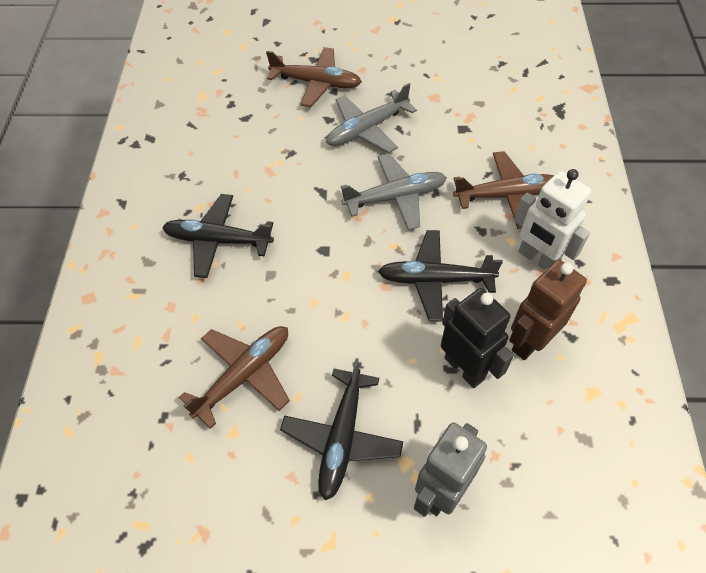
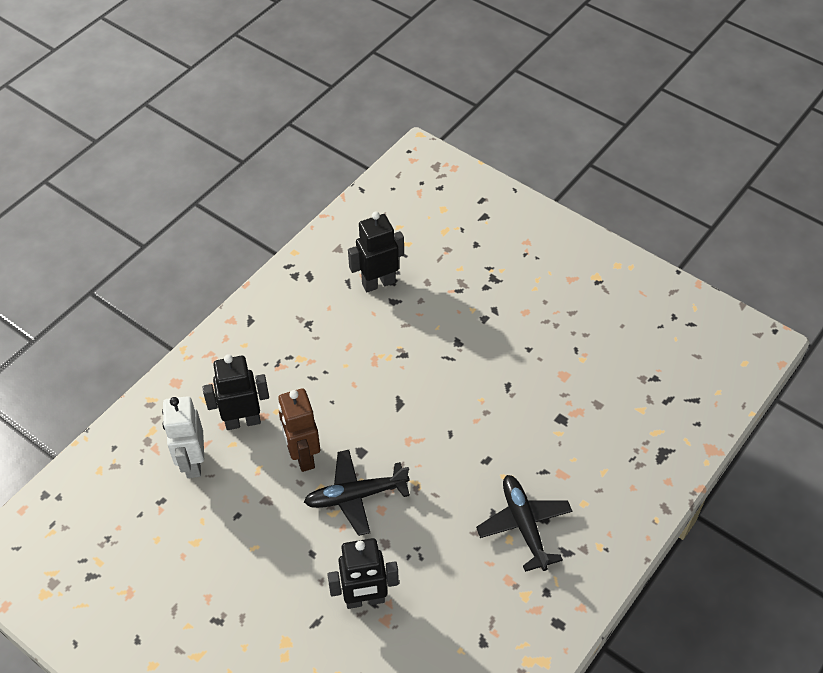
black plane: [162,194,274,278] [280,358,403,501] [378,230,503,322] = 3 -> [304,450,410,536] [476,475,572,572] = 2
black robot: [441,288,514,388] = 1 -> [202,354,269,430] [327,538,399,609] [348,211,404,292] = 3
brown plane: [179,326,290,429] [266,47,362,107] [453,151,554,229] = 3 -> none = 0
grey plane: [326,83,417,153] [341,154,447,230] = 2 -> none = 0
grey robot: [414,423,487,517] = 1 -> none = 0

